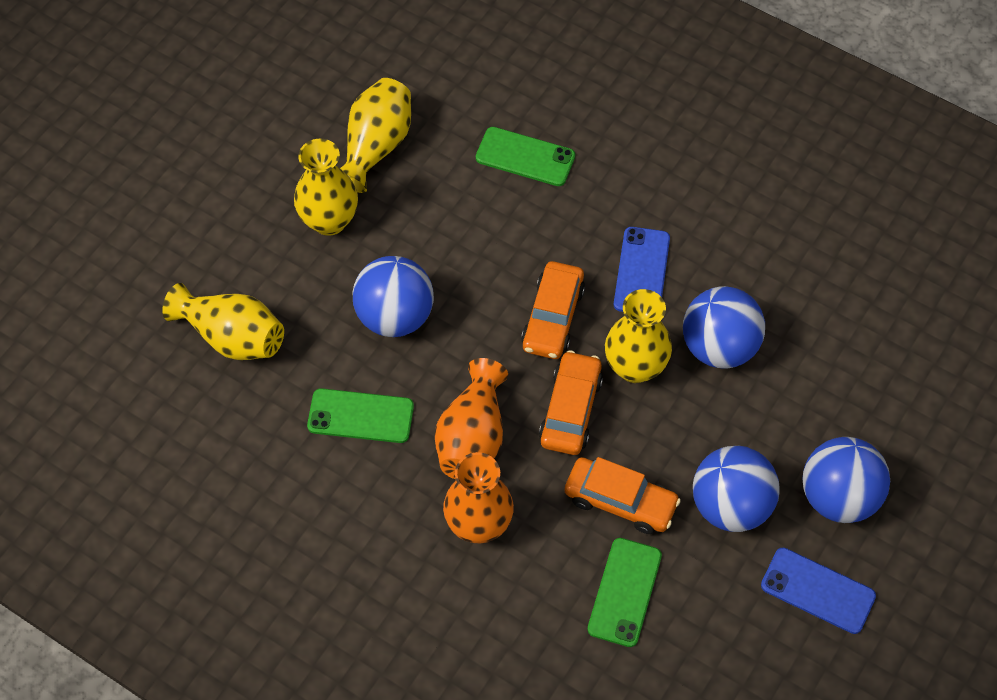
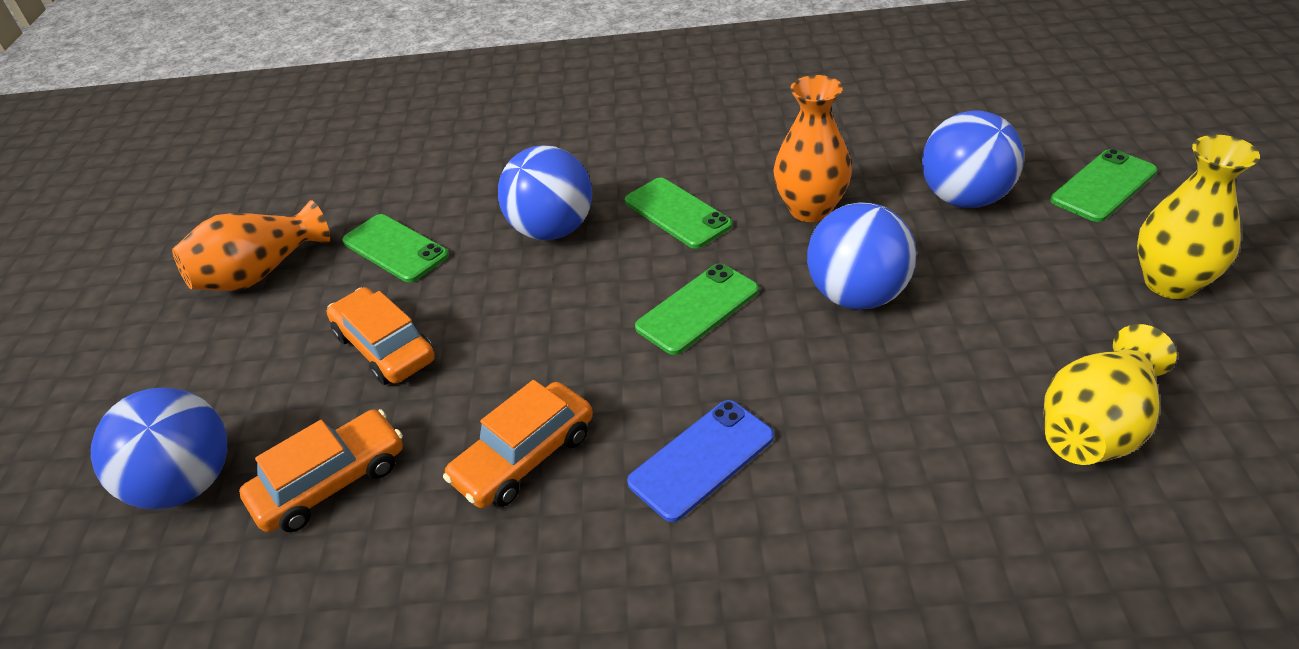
blue phone: [614,227,670,312] [761,548,876,634] = 2 -> [627,400,774,522] = 1
green phone: [307,388,414,443] [476,127,575,186] [588,538,662,647] = 3 -> [342,214,449,283] [625,178,732,249] [635,263,759,355] [1050,149,1157,222] = 4
yellow vase: [162,283,284,360] [294,139,358,236] [340,78,411,193] [605,289,672,383] = 4 -> [1044,324,1177,465] [1137,135,1260,299] = 2

